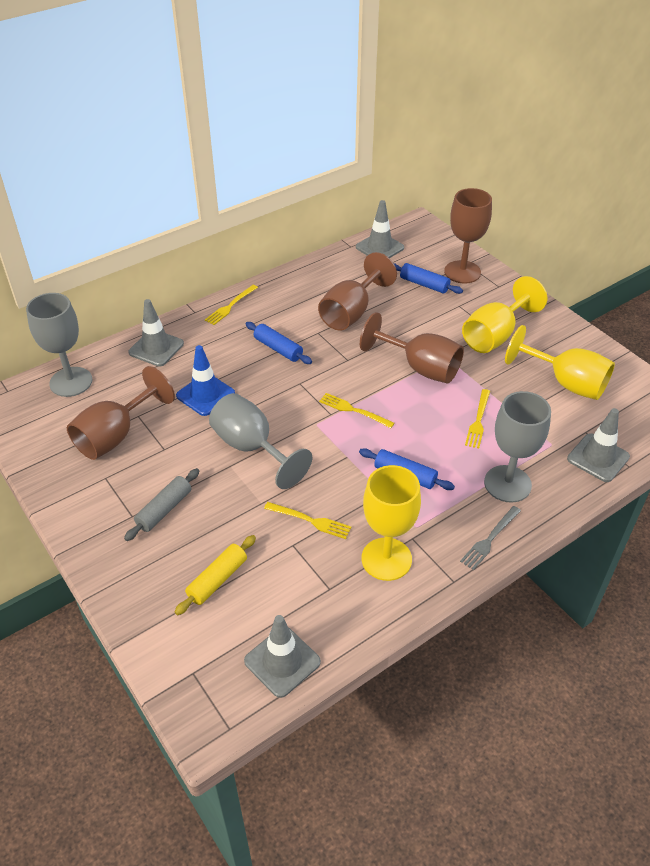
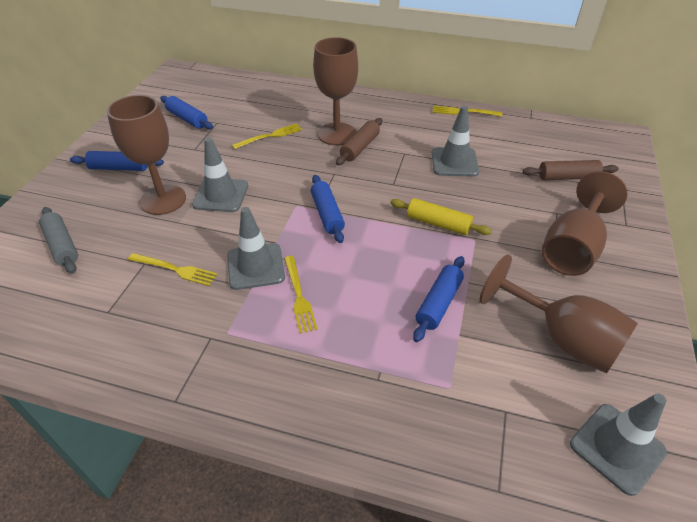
blue rolling pin: [245,322,312,364] [359,448,455,490] [394,263,463,294] = 3 -> [70,151,164,171] [160,96,213,129] [311,175,345,243] [413,256,465,342] = 4
blue traffic cone: [176,345,235,416] = 1 -> none = 0
brown rolling pin: none = 0 -> [336,118,382,165] [523,160,619,180] = 2
grey fork: [460,506,521,570] = 1 -> none = 0
grey goblet: [26,293,92,397] [209,393,312,489] [484,391,551,503] = 3 -> none = 0
yellow goblet: [362,465,421,581] [462,276,547,353] [505,325,615,400] = 3 -> none = 0

